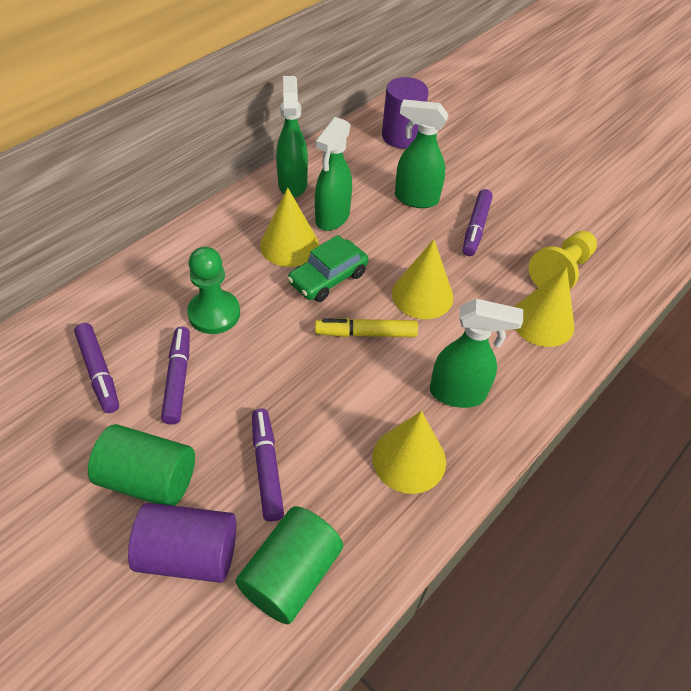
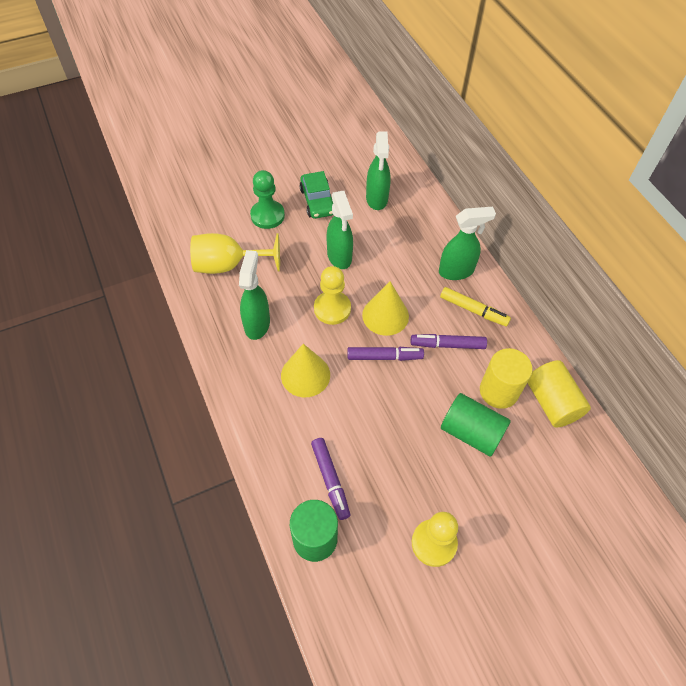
purple cylinder: [128,503,236,583] [382,77,429,149] = 2 -> none = 0
purple marker: [74,323,119,413] [161,327,190,425] [252,408,284,522] [463,189,493,256] = 4 -> [311,438,350,520] [347,347,424,361] [411,334,487,349] = 3
yellow cone: [260,188,319,267] [372,411,446,494] [392,239,453,319] [515,267,574,347] = 4 -> [281,344,330,397] [362,281,409,336] = 2
yellow cylinder: none = 0 -> [480,348,532,409] [528,360,591,428] = 2
yellow goblet: none = 0 -> [190,233,280,274] = 1
yellow pawn: [529,231,597,289] = 1 -> [314,266,351,325] [412,512,458,567] = 2

